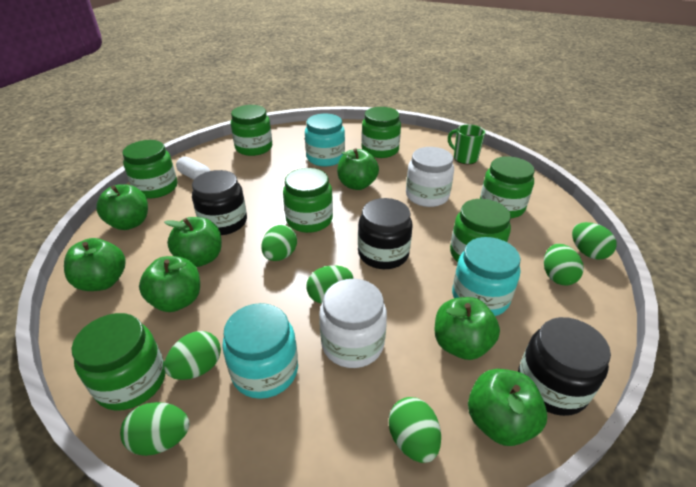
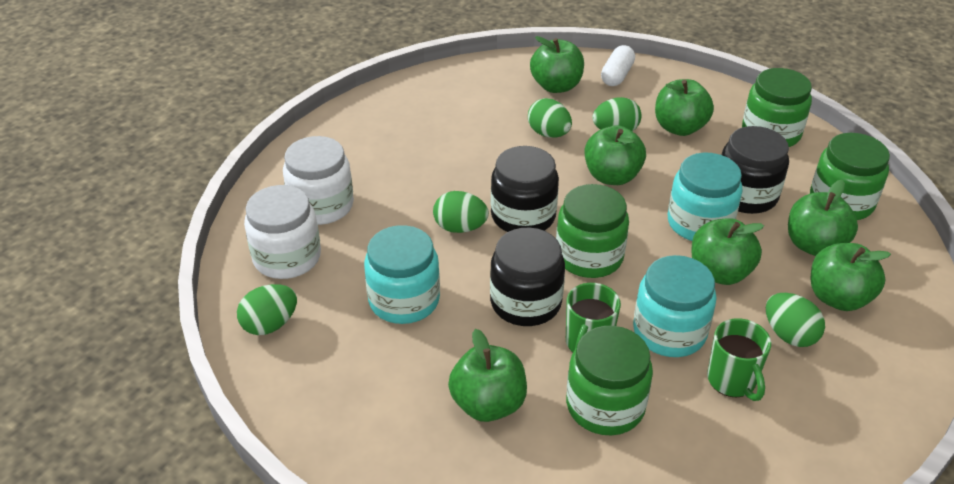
green egg: [120,402,190,456] [164,331,221,380] [261,225,297,261] [306,265,353,304] [389,397,441,463] [544,244,584,286] [572,222,617,260] = 7 -> [237,284,297,335] [433,191,489,233] [528,98,572,138] [593,97,641,131] [766,293,825,347] = 5
green jar: [72,313,165,411] [123,140,177,199] [231,105,272,156] [283,168,333,233] [361,107,401,158] [450,199,511,262] [480,156,535,218] = 7 -> [556,184,629,278] [566,326,653,435] [742,68,812,147] [810,133,890,220] = 4
green mug: [448,125,485,164] = 1 -> [566,283,621,352] [707,318,771,401] = 2

